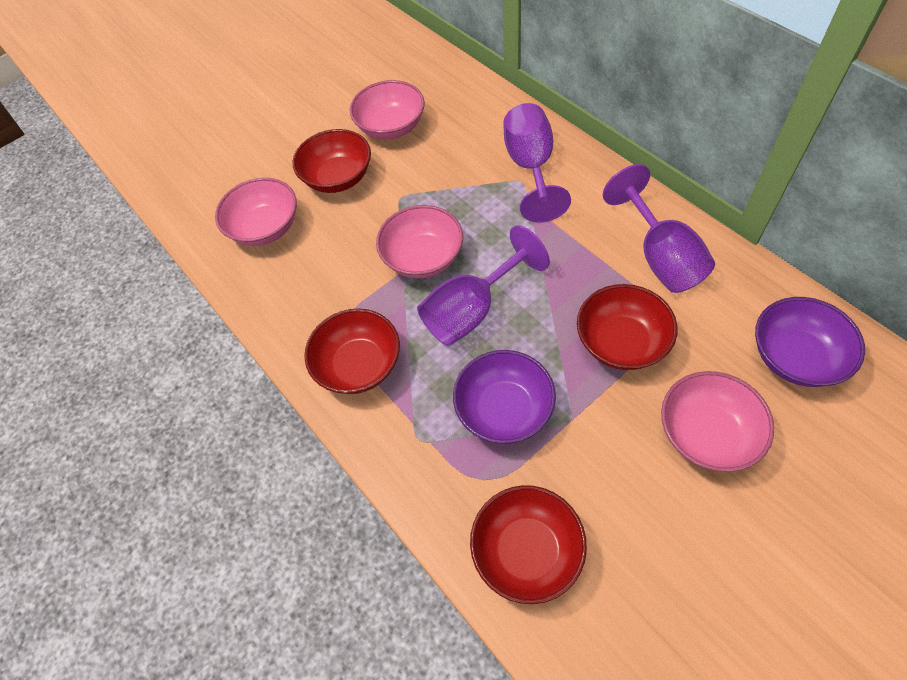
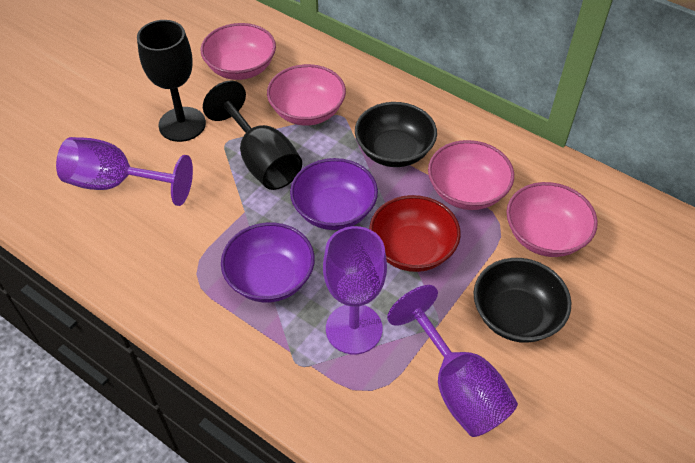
black bowl: none = 0 -> [355,102,437,167] [473,258,571,343] = 2
black goblet: none = 0 -> [137,20,206,142] [203,81,302,190] = 2
red bowl: [293,129,371,193] [304,308,400,394] [470,485,587,604] [577,284,678,370] = 4 -> [369,195,461,272] = 1

